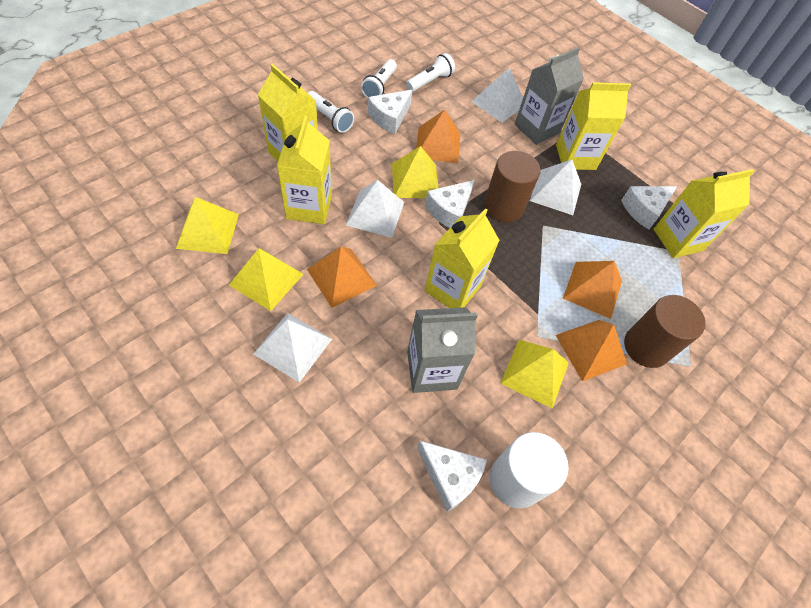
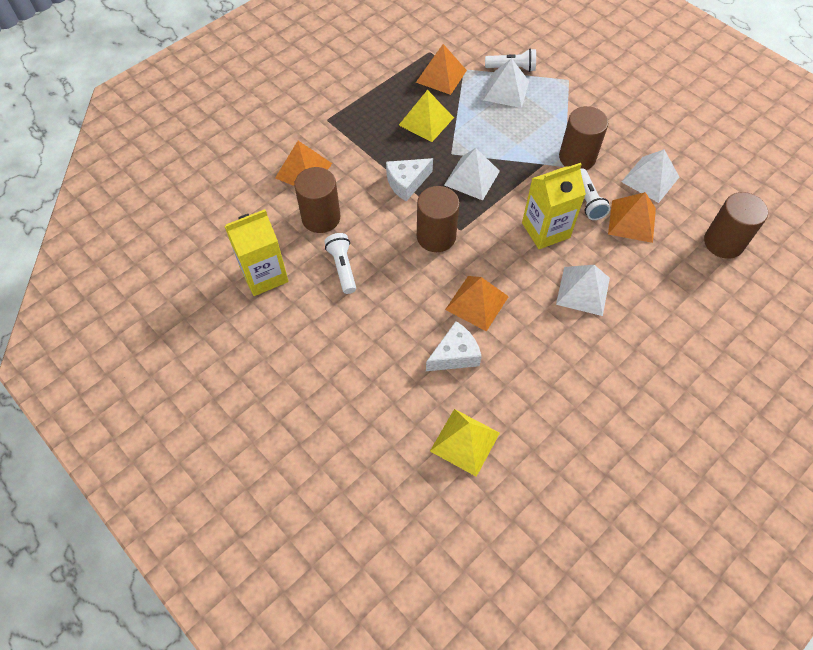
brown cylinder: [484,151,540,222] [624,295,706,368] = 2 -> [294,167,340,233] [417,186,460,252] [559,106,608,170] [704,192,768,259] = 4
grey carton: [407,307,478,393] [514,47,584,145] = 2 -> none = 0
white cheese: [368,90,412,134] [417,441,487,512] [425,180,475,228] [621,186,677,229] = 4 -> [386,158,433,201] [426,321,482,371] = 2
white cylinder: [490,432,569,509] = 1 -> none = 0
yellow carton: [258,64,318,161] [277,116,332,224] [425,209,500,308] [556,82,631,170] [653,169,755,258] = 5 -> [224,209,289,296] [522,163,586,249] = 2
yellow pyramid: [176,197,239,254] [229,248,304,311] [392,146,438,198] [500,340,569,409] = 4 -> [399,90,454,142] [430,409,500,477] = 2

